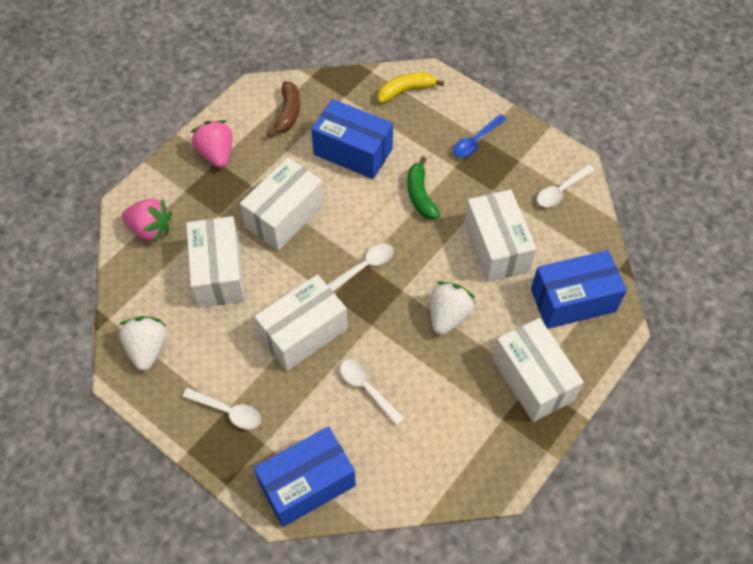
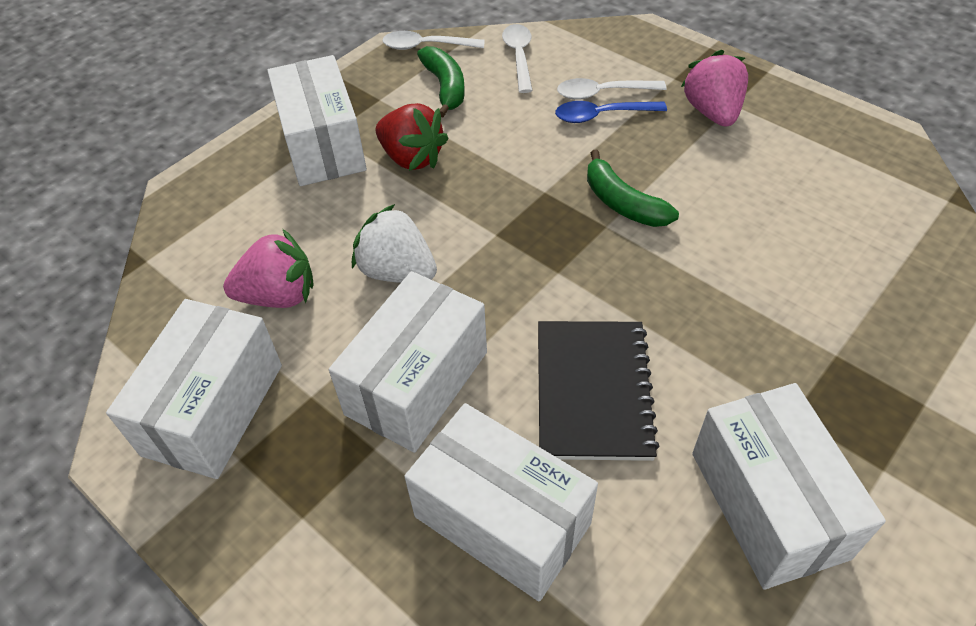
black notebook: none = 0 -> [538,321,660,461] = 1
blue box: [254,426,356,527] [311,99,393,179] [531,250,627,329] = 3 -> none = 0
brown banana: [267,81,300,138] = 1 -> none = 0
green banana: [407,156,440,219] = 1 -> [417,46,465,117] [587,150,679,227] = 2
red strawberry: none = 0 -> [376,103,448,171] = 1
white spoon: [182,388,261,430] [327,244,394,291] [340,360,405,426] [537,164,595,207] = 4 -> [382,31,485,50] [502,24,533,93] [557,78,666,100] = 3
white strawberry: [119,316,167,371] [430,281,475,335] = 2 -> [352,204,437,283] = 1
yellow banana: [378,72,444,103] = 1 -> none = 0

